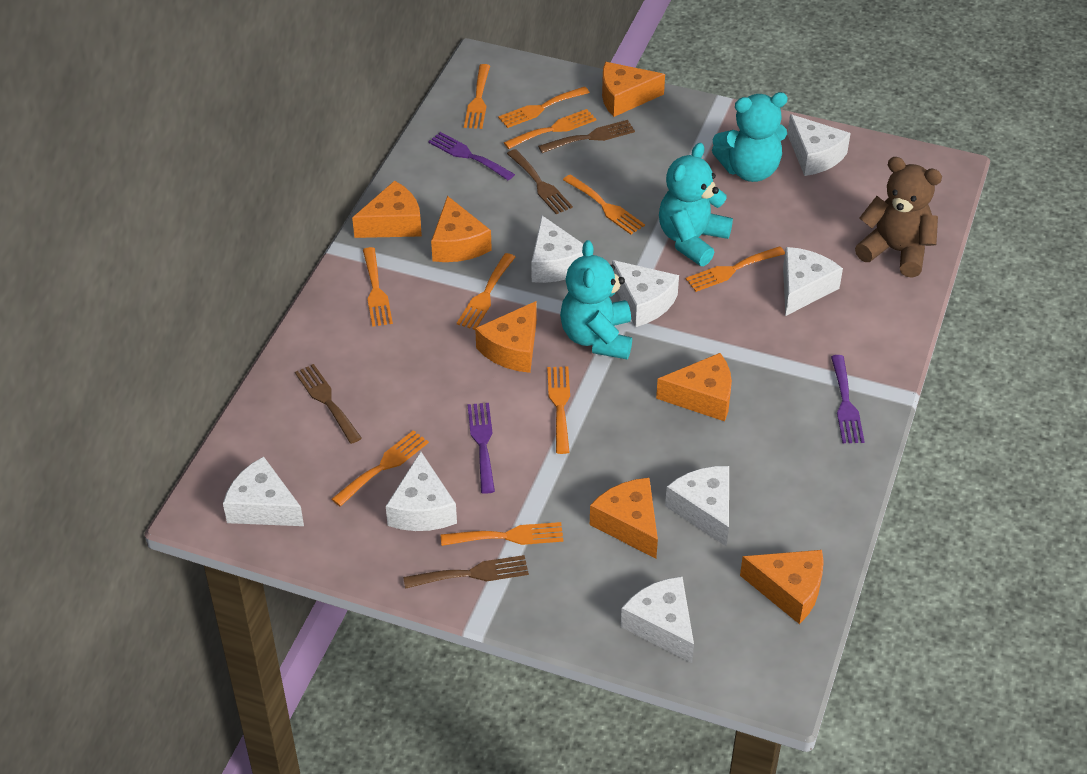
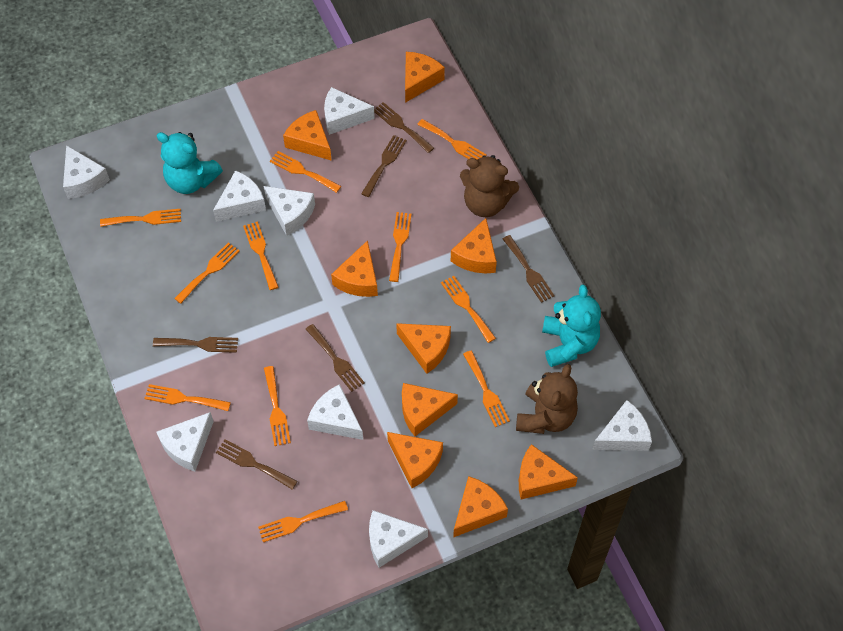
brown fork: [295,364,362,444] [403,555,529,589] [507,149,573,214] [538,120,635,153] = 4 -> [153,337,238,353] [216,439,298,490] [306,324,365,392] [361,135,407,197] [374,102,434,153] [503,235,555,303] = 6
brown teddy bear: [855,157,942,278] = 1 -> [460,155,519,217] [516,364,578,434] = 2
orange cheese: [352,181,422,238] [431,196,492,262] [475,301,537,373] [590,478,658,559] [602,62,665,117] [656,353,732,421] [740,550,824,624] = 7 -> [283,110,332,161] [331,240,378,297] [387,432,443,488] [396,323,451,374] [402,383,458,436] [405,52,445,103] [451,218,497,273] [453,476,508,537] [519,444,578,499] = 9
orange fork: [332,430,429,506] [363,247,393,327] [441,522,563,546] [457,253,515,330] [464,64,490,129] [498,86,590,128] [504,109,596,149] [547,367,570,454] [563,174,645,235] [686,246,785,292] = 10 -> [100,209,181,227] [144,384,231,411] [174,242,240,304] [243,221,278,290] [258,501,348,542] [264,366,291,446] [270,151,341,193] [389,212,412,282] [417,119,487,159] [441,276,496,343] [463,351,510,427] = 11
purple fork: [428,132,515,180] [468,403,495,494] [831,355,865,443] = 3 -> none = 0
turquoise teddy bear: [560,240,632,359] [659,143,733,266] [712,92,788,182] = 3 -> [156,132,223,194] [542,285,601,367] = 2

